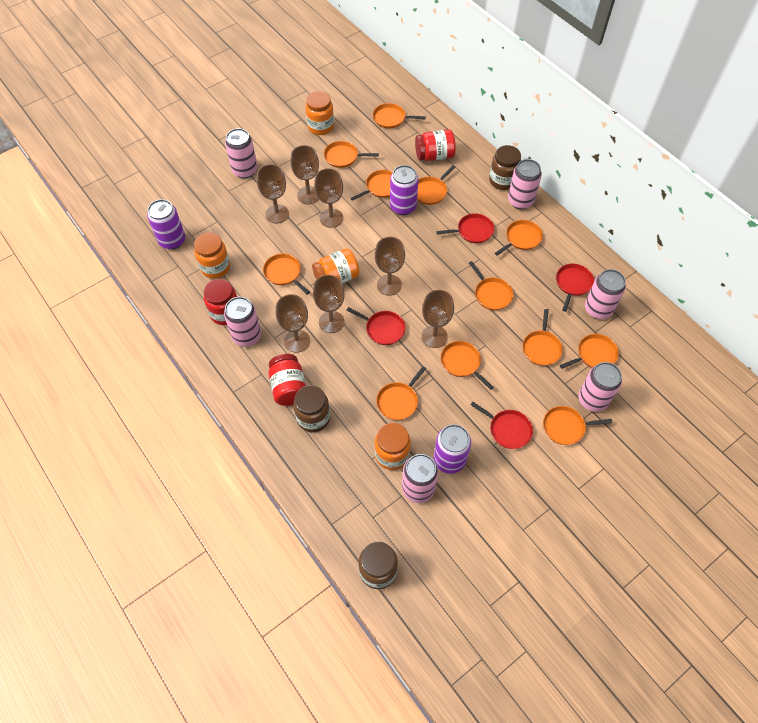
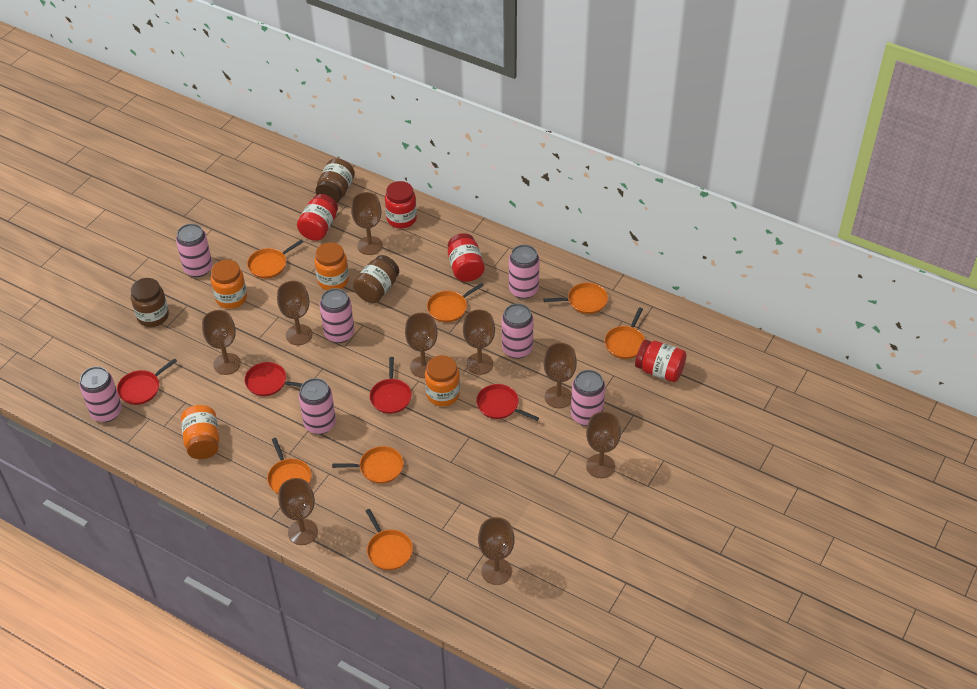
brown goblet: [257,164,289,223] [276,294,310,353] [291,145,319,204] [313,275,345,333] [314,168,343,228] [375,237,405,296] [422,290,454,348] = 7 -> [202,310,241,375] [277,281,313,345] [278,478,318,545] [351,192,383,255] [405,313,437,378] [463,309,495,375] [478,517,515,585] [543,343,577,408] [586,412,621,478] = 9
orange pan: [263,253,310,295] [324,141,379,168] [350,170,393,201] [373,103,426,128] [376,366,426,420] [417,165,455,205] [441,341,494,390] [469,261,513,310] [495,220,543,255] [523,309,563,366] [543,406,612,445] [560,334,619,369] = 12 -> [247,240,303,279] [267,438,312,494] [332,446,404,484] [366,509,413,570] [427,283,484,322] [544,282,608,314] [604,308,645,359] = 7
pink can: [224,297,261,347] [225,128,258,178] [402,454,439,503] [508,159,542,209] [578,362,622,412] [585,269,626,319] = 6 -> [79,366,122,422] [176,224,213,277] [299,378,336,434] [319,288,354,343] [502,303,534,359] [509,245,540,299] [571,370,605,426] = 7
purple can: [147,199,185,250] [390,165,419,215] [434,424,471,474] = 3 -> none = 0
red jar: [204,279,237,325] [269,354,306,406] [415,129,456,161] = 3 -> [297,194,338,241] [385,181,417,228] [448,233,485,282] [635,339,687,382] = 4

